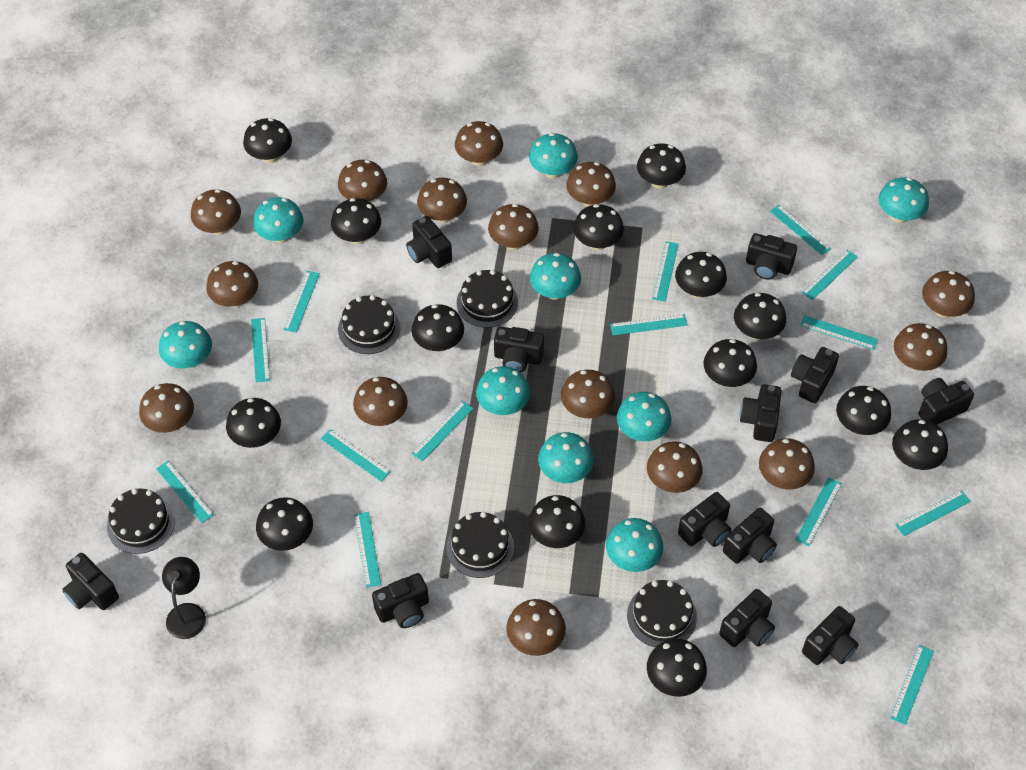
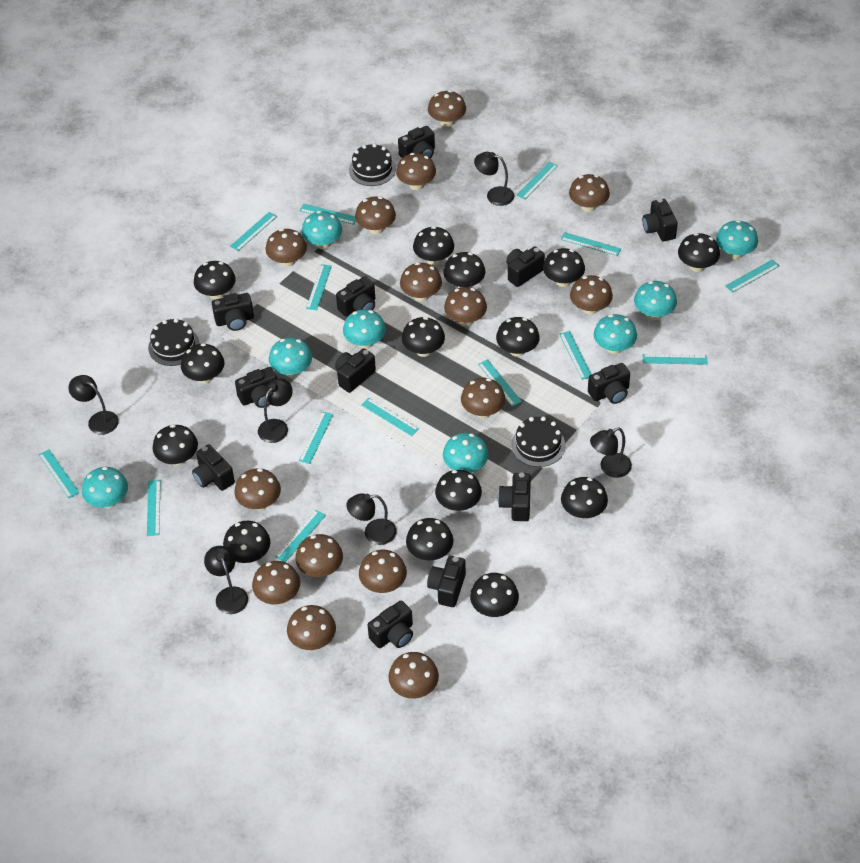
black cake: [107,488,175,554] [338,295,400,354] [446,512,514,578] [457,270,518,328] [627,580,697,647] = 5 -> [148,318,200,366] [349,144,396,186] [511,416,566,467] = 3
black lamp: [162,557,206,639] = 1 -> [68,375,119,435] [204,546,248,614] [258,379,293,443] [346,493,397,545] [474,152,514,206] [590,428,632,478] = 6
turquoise mushroom: [159,321,212,369] [253,197,303,243] [476,366,530,415] [529,133,578,178] [530,253,581,300] [538,432,594,483] [606,518,663,572] [617,392,671,441] [879,177,929,223] = 9 -> [82,467,128,508] [269,338,312,377] [301,211,342,249] [343,309,386,349] [443,433,489,473] [594,314,637,354] [634,281,677,320] [716,220,758,259] = 8

